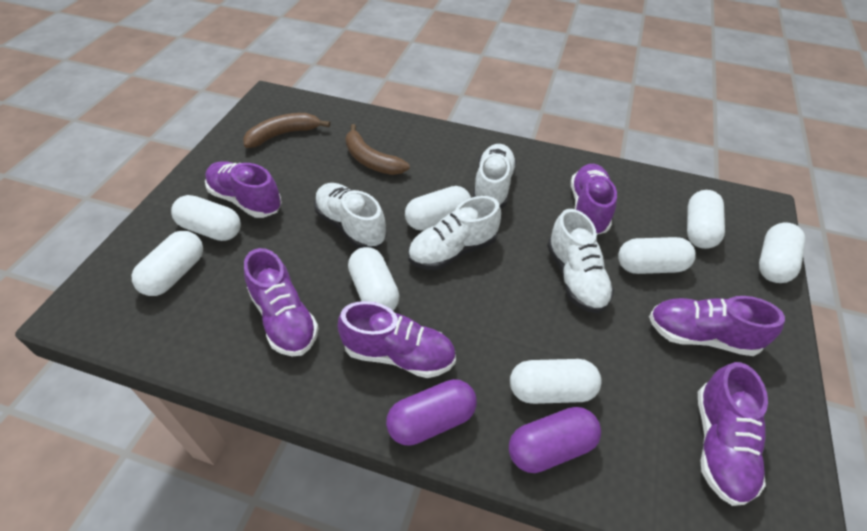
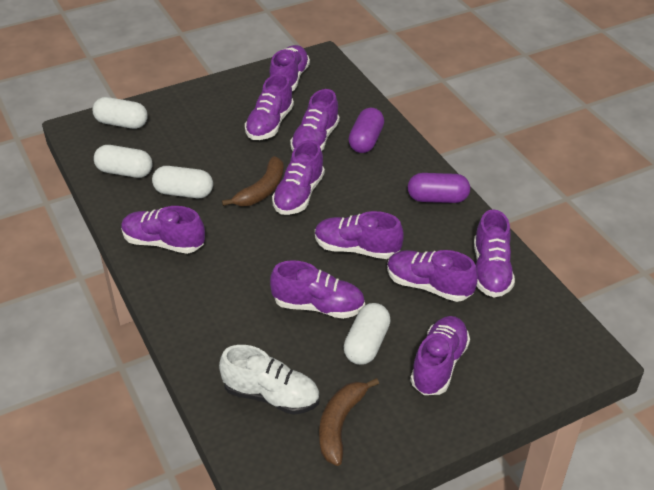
purple shoe: [205,161,282,218] [244,248,319,356] [337,301,456,378] [571,164,617,235] [649,296,785,356] [698,362,768,506] = 6 -> [121,206,205,254] [245,74,294,140] [270,45,310,91] [270,260,365,319] [272,140,325,215] [290,89,340,151] [315,211,404,259] [387,250,478,302] [410,316,470,395] [474,209,515,297] = 10
white capsule: [132,231,203,296] [171,195,241,241] [348,247,399,311] [405,186,471,230] [510,359,602,404] [618,237,696,274] [687,190,725,249] [759,223,805,283] = 8 -> [93,97,148,129] [94,145,153,178] [152,166,213,198] [343,303,391,365] = 4
white shoe: [314,183,387,249] [408,196,501,270] [473,144,517,209] [547,209,614,313] = 4 -> [219,345,320,415] = 1

